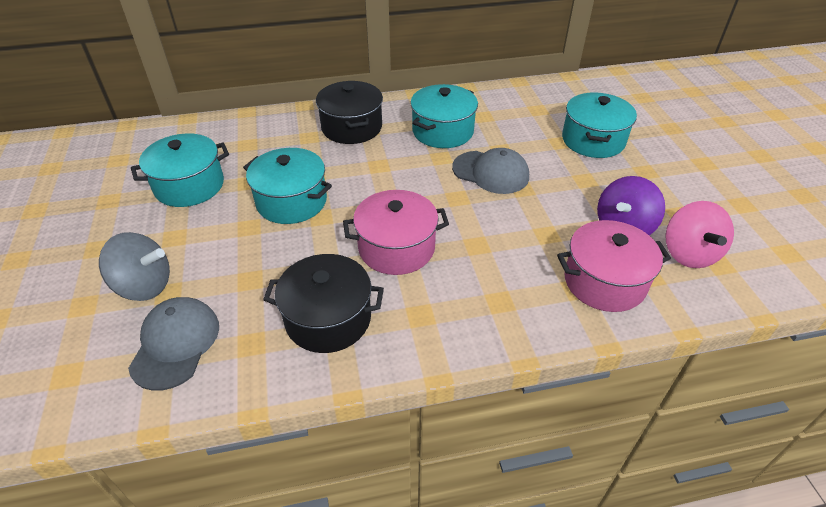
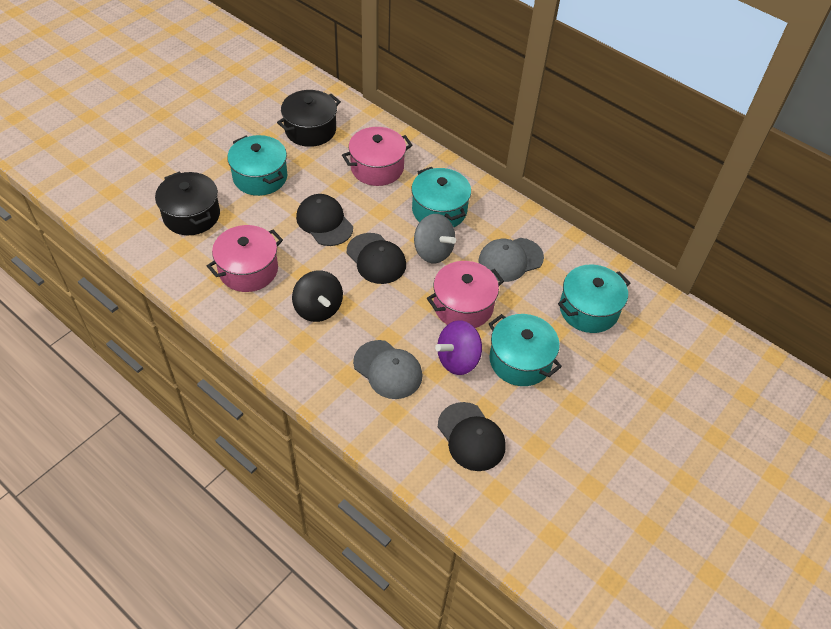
black cap: none = 0 -> [296,194,353,246] [347,233,406,284] [438,402,506,471] = 3
black spinning top: none = 0 -> [292,270,343,322] = 1
pink pot: [343,190,449,275] [557,220,671,312] = 2 -> [207,225,283,292] [342,127,413,186] [427,261,504,328] = 3
pink spinning top: [665,201,734,268] = 1 -> none = 0

